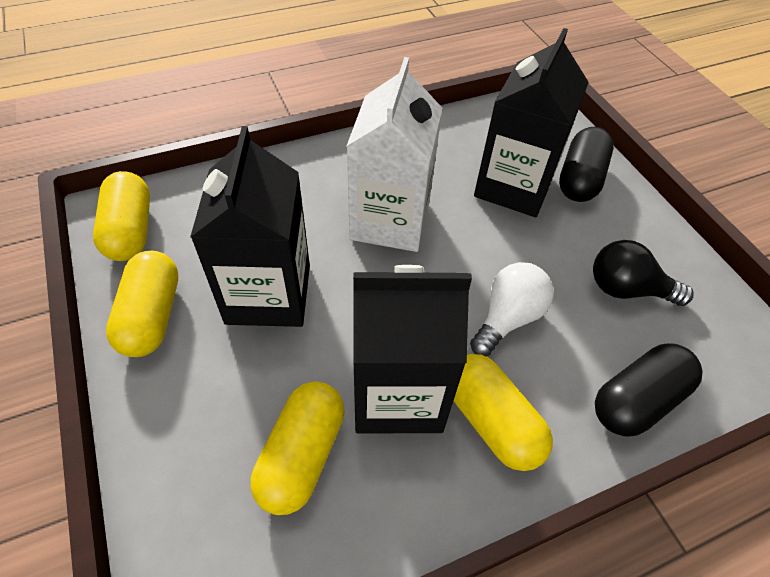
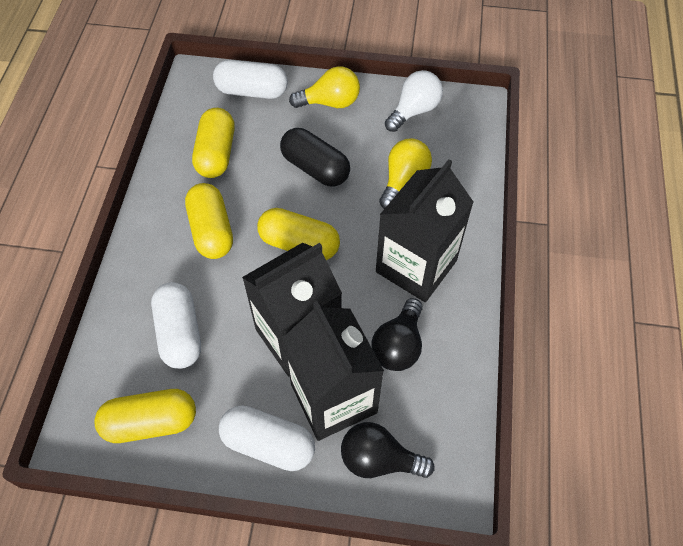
black capsule: [559,127,614,202] [595,343,703,437] = 2 -> [280,128,350,187] = 1
black light bulb: [593,240,693,306] = 1 -> [341,422,435,478] [371,298,423,371] = 2
white capsule: none = 0 -> [151,282,201,369] [213,60,288,99] [219,405,315,471] = 3
white carton: [347,57,442,252] = 1 -> none = 0
yellow light bulb: none = 0 -> [289,66,360,108] [379,138,432,209] = 2

